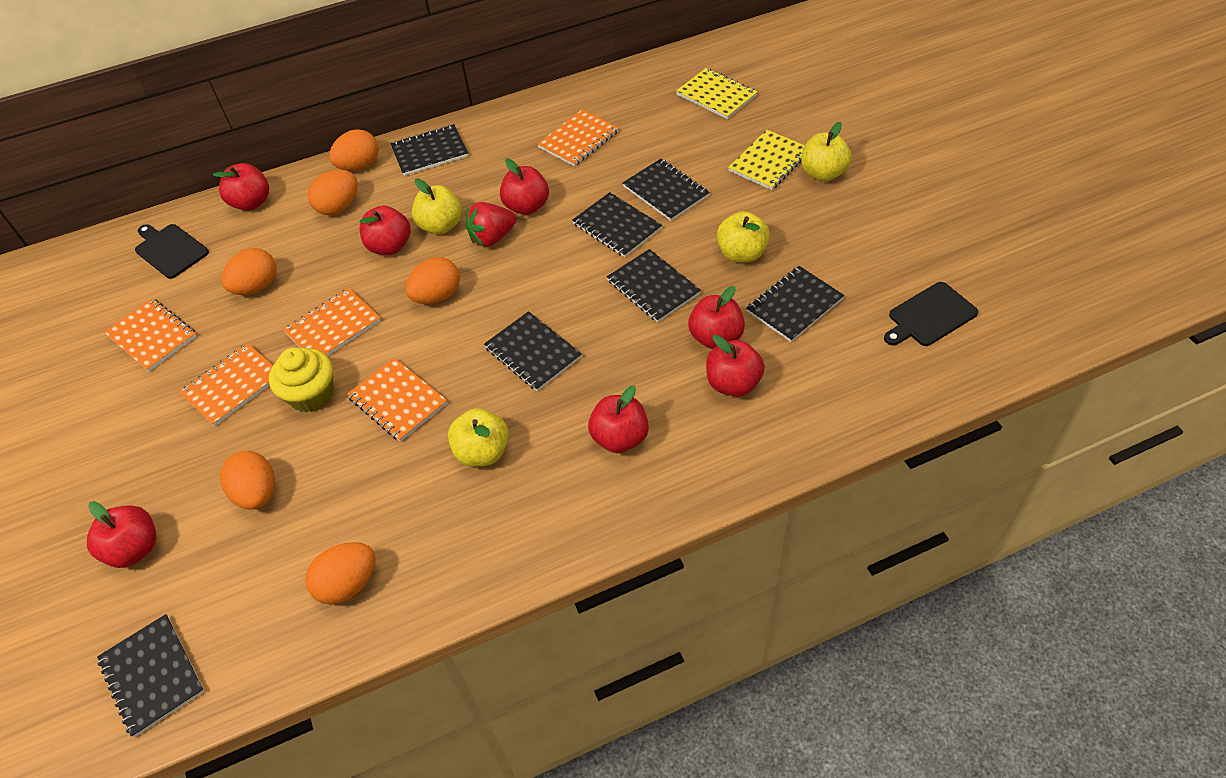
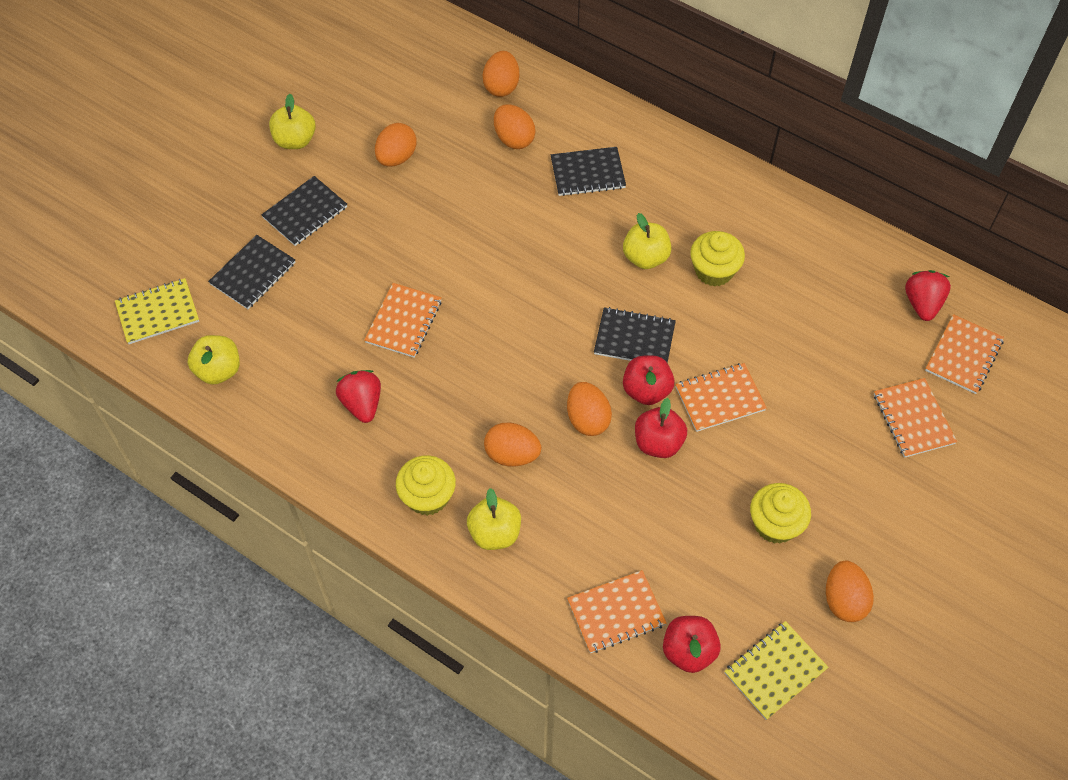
black cutting board: [135,224,209,279] [884,282,978,346] = 2 -> none = 0
black notebook: [97,614,205,737] [390,124,468,176] [484,311,582,391] [572,192,662,257] [607,249,701,323] [623,159,710,221] [746,266,844,342] = 7 -> [208,235,295,309] [261,176,347,246] [551,147,626,196] [594,307,676,363] = 4
red apple: [87,501,156,568] [213,163,269,211] [360,206,411,255] [500,158,549,215] [588,385,649,453] [688,286,745,349] [706,335,765,397] = 7 -> [623,355,674,405] [635,398,687,458] [663,616,721,673] = 3
red strawberry: [465,202,516,247] = 1 -> [336,370,381,423] [905,270,951,321] = 2
yellow cupcake: [269,347,334,413] = 1 -> [396,455,456,516] [690,231,745,286] [750,483,811,544] = 3

